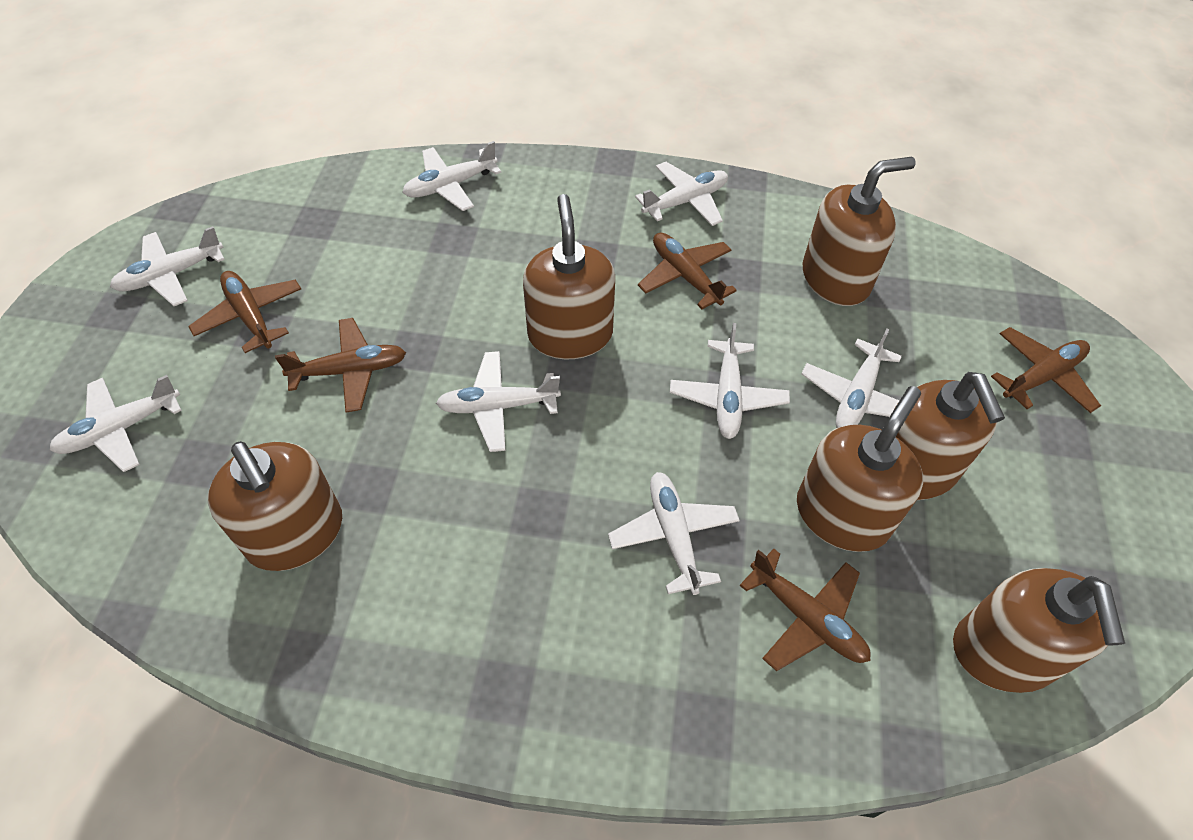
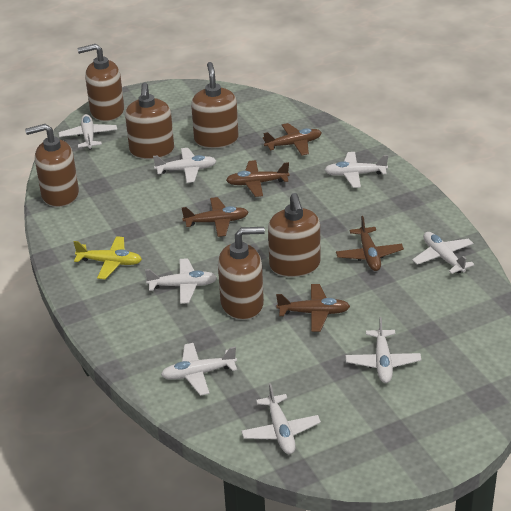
yellow plane: none = 0 -> [74,236,142,279] = 1

